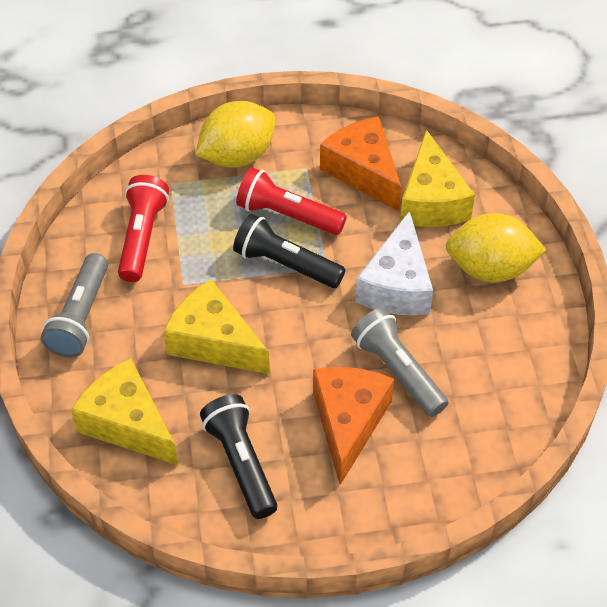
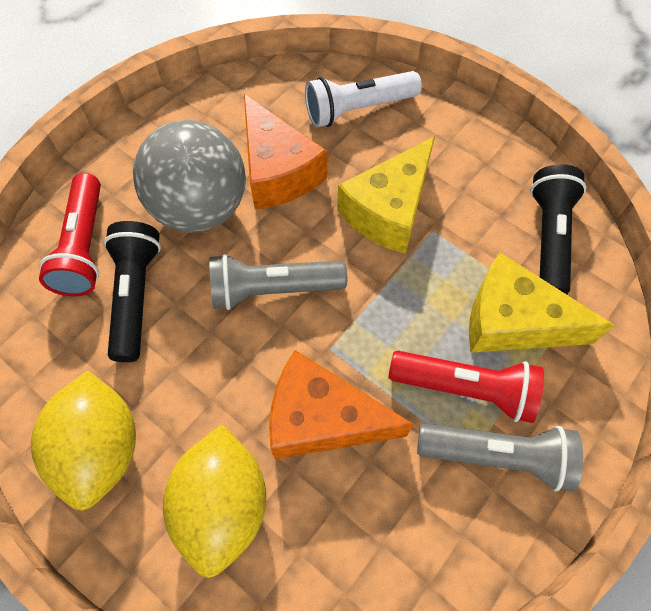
grey ball: none = 0 -> [133,120,246,233] = 1
white cheese: [355,211,433,315] = 1 -> none = 0
white flashlight: none = 0 -> [305,71,422,127] = 1
yellow cheese: [71,358,178,465] [164,279,270,374] [400,130,475,227] = 3 -> [337,136,435,254] [469,253,614,353] = 2

